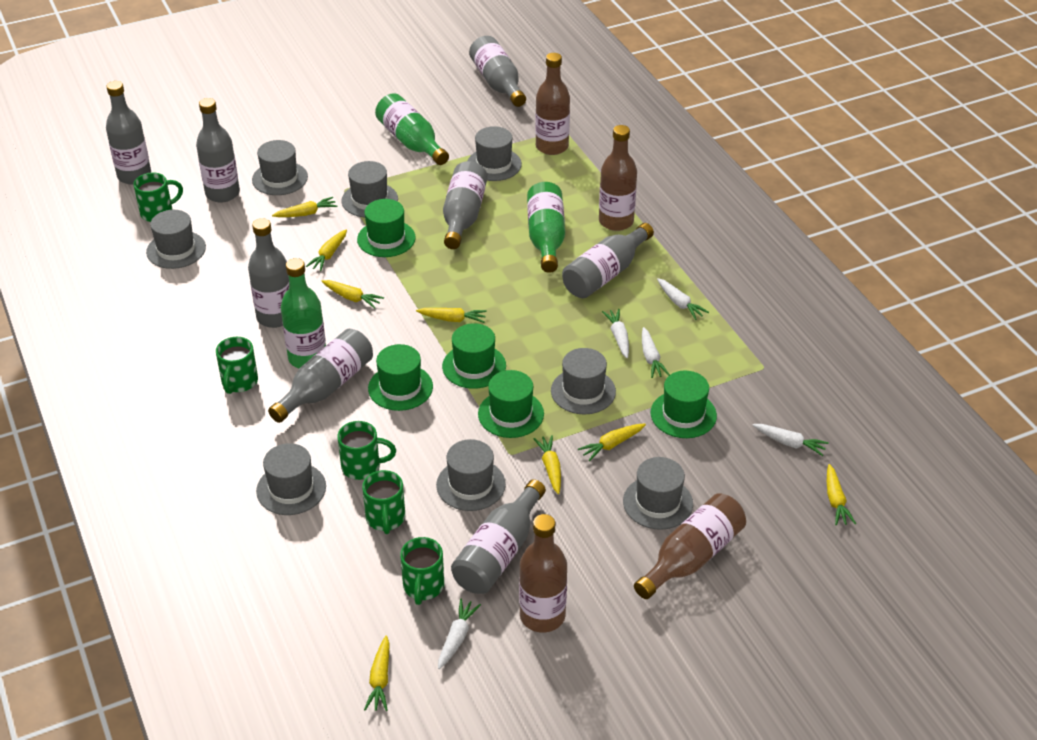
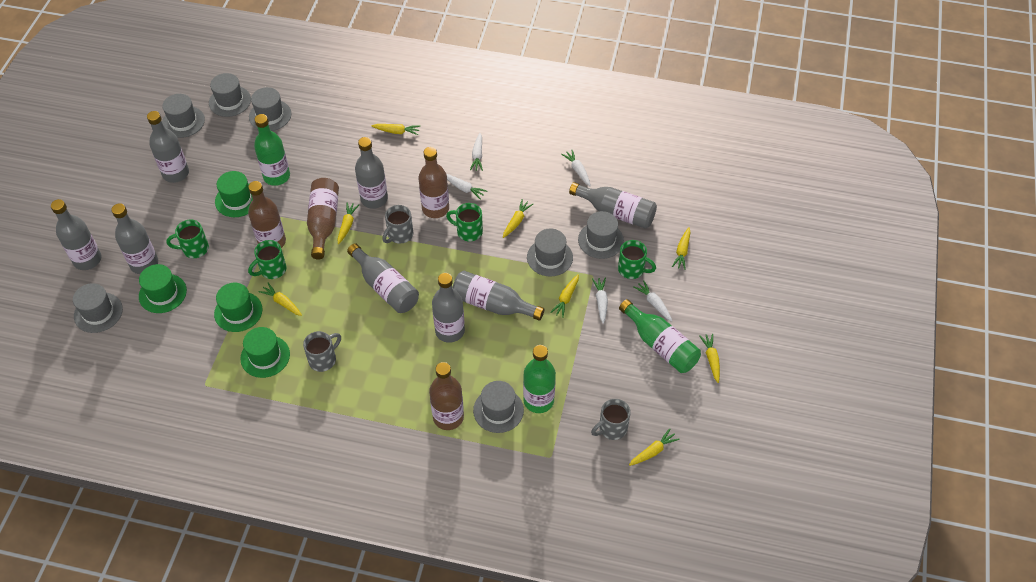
green hat: [357,199,416,257] [368,344,433,411] [442,323,506,389] [478,370,544,438] [651,371,717,438] = 5 -> [139,264,187,313] [214,283,262,332] [215,171,253,217] [240,327,290,378] = 4
green mug: [134,173,183,222] [216,337,258,394] [337,421,396,480] [362,470,405,534] [400,537,444,605] = 5 -> [167,220,209,258] [248,240,286,279] [446,203,483,241] [618,240,656,279] = 4
grey hat: [146,210,206,269] [252,140,308,195] [256,443,326,515] [342,161,398,217] [436,439,506,511] [467,126,522,181] [551,348,616,414] [623,457,693,530] = 8 -> [73,283,123,333] [162,94,205,138] [209,73,251,117] [249,87,291,131] [473,381,524,433] [527,228,573,276] [578,211,624,259] = 7
grey mug: none = 0 -> [303,331,341,372] [382,205,413,244] [591,399,631,440] = 3

